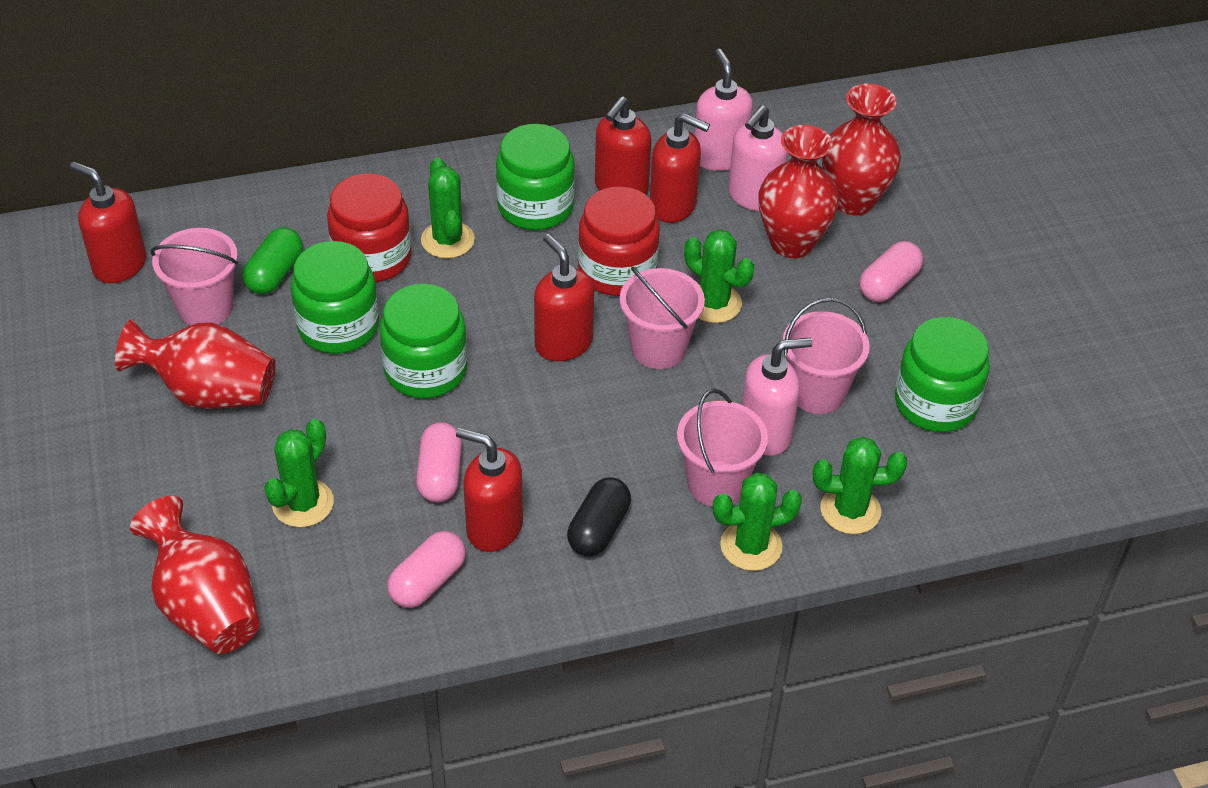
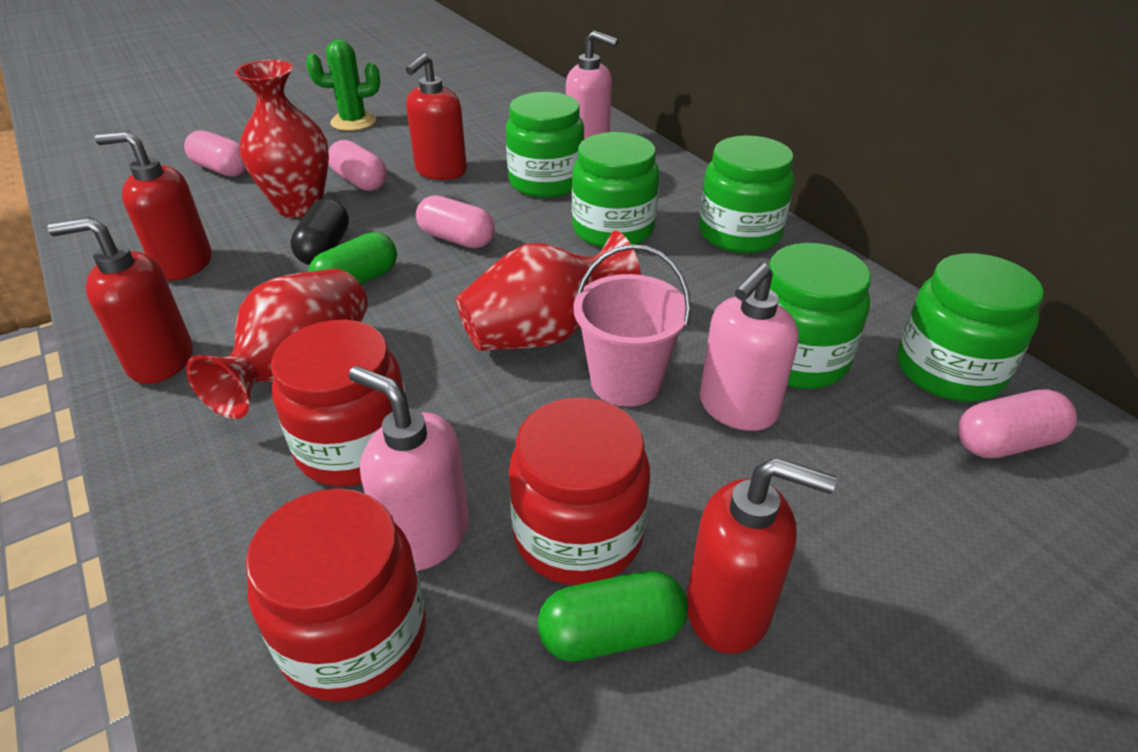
green cactus: [264,419,334,528] [421,158,475,259] [684,229,754,323] [713,473,802,571] [813,437,907,534] = 5 -> [306,39,380,131] = 1
green capsule: [243,227,303,294] = 1 -> [308,232,397,285] [538,570,688,661] = 2
green jar: [291,241,379,354] [379,284,468,398] [496,124,575,230] [895,317,990,432] = 4 -> [506,92,584,198] [572,132,659,248] [699,135,794,253] [769,243,871,389] [897,253,1044,402] = 5
pink bucket: [150,228,238,325] [620,266,705,369] [677,389,768,507] [783,298,870,414] = 4 -> [573,244,691,407] = 1
pink capsule: [387,531,466,608] [416,422,462,503] [859,241,923,302] = 3 -> [184,130,247,177] [328,140,387,191] [416,195,495,248] [958,389,1077,458] = 4
red jar: [327,173,412,282] [578,187,660,296] = 2 -> [246,488,426,702] [271,320,406,486] [509,397,650,585] = 3
red soap dispenser: [70,162,146,283] [456,428,523,552] [534,234,594,361] [595,96,651,195] [650,113,710,223] = 5 -> [47,217,193,384] [95,131,212,281] [406,53,467,180] [687,458,837,654] = 4
red vase: [115,319,276,409] [130,496,260,654] [758,125,839,258] [822,83,901,215] = 4 -> [186,269,368,419] [235,60,329,218] [456,231,641,351] = 3

